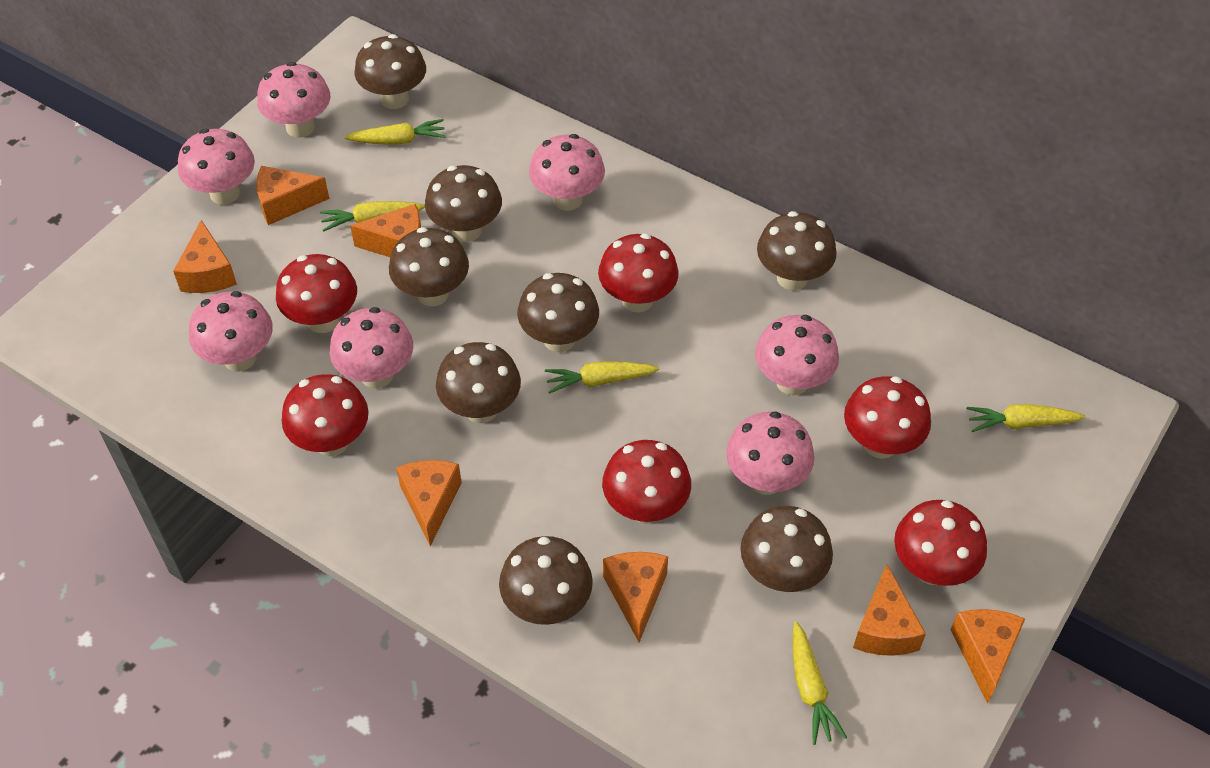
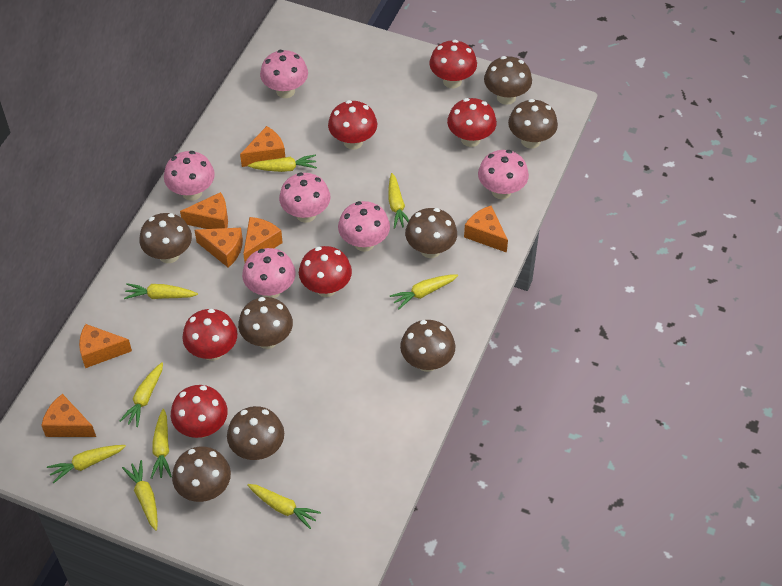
pink mushroom: [178,129,255,205] [189,291,273,372] [257,62,330,138] [330,307,413,388] [529,134,605,211] [726,411,815,495] [755,315,839,396] = 7 -> [164,151,215,201] [242,248,296,298] [260,50,308,98] [279,172,330,223] [338,201,390,252] [478,150,529,199] = 6
yellow carrot: [320,201,425,232] [344,119,446,145] [545,361,659,394] [793,621,847,745] [967,404,1085,432] = 5 -> [47,445,126,483] [120,362,163,427] [122,460,158,531] [124,283,198,299] [151,409,172,479] [248,154,317,172] [248,484,321,529] [388,173,409,229] [390,274,458,310] = 9

